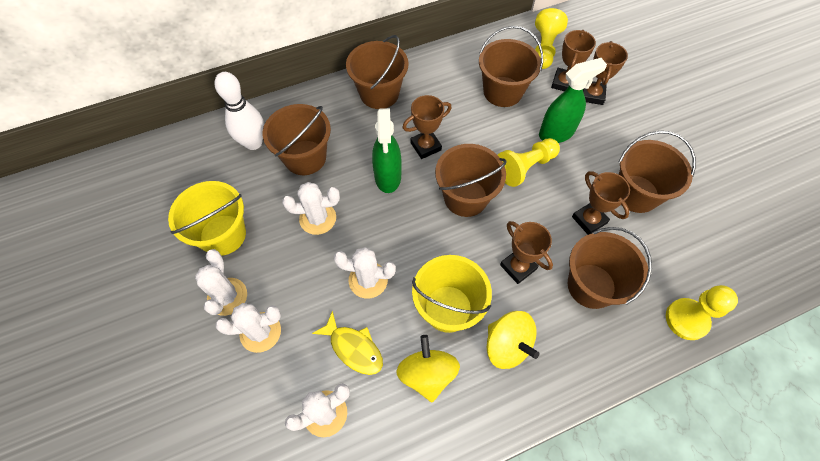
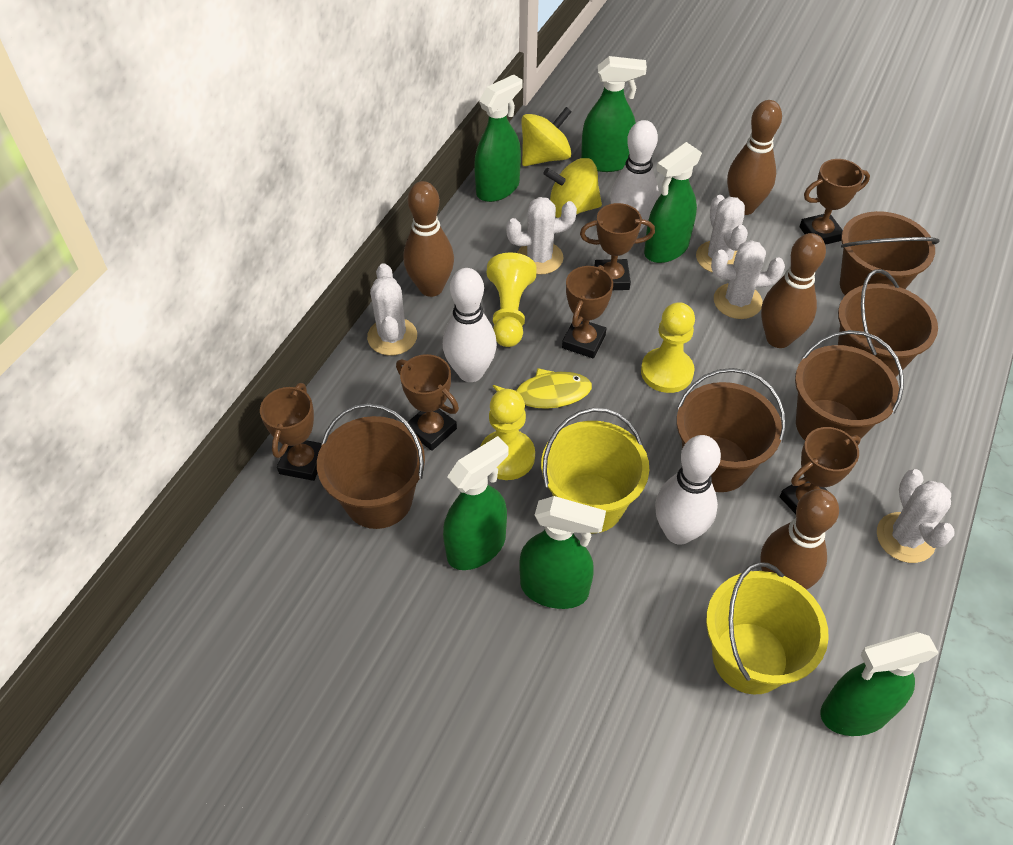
brown bowling pin: none = 0 -> [403,181,454,297] [727,100,782,215] [760,489,839,590] [761,233,826,348] = 4
brown bucket: [263,104,331,175] [346,35,409,109] [435,144,507,217] [479,26,543,107] [568,227,652,309] [619,131,696,213] = 6 -> [317,403,425,529] [677,368,786,492] [795,330,904,440] [838,269,938,377] [840,211,940,295] = 5
brown trophy: [403,95,452,159] [500,221,553,284] [551,30,596,91] [572,171,630,235] [583,41,628,105] = 5 -> [260,383,322,481] [396,354,459,451] [562,265,613,358] [580,203,655,290] [780,427,861,514] [799,159,870,245] = 6
green spray bottle: [372,108,402,193] [539,58,607,143] = 2 -> [443,436,509,570] [474,74,522,202] [519,496,606,609] [581,56,647,172] [644,142,702,263] [820,632,939,736] = 6
white bowling pin: [215,72,264,150] = 1 -> [443,268,497,382] [610,120,659,233] [655,435,721,545] = 3

